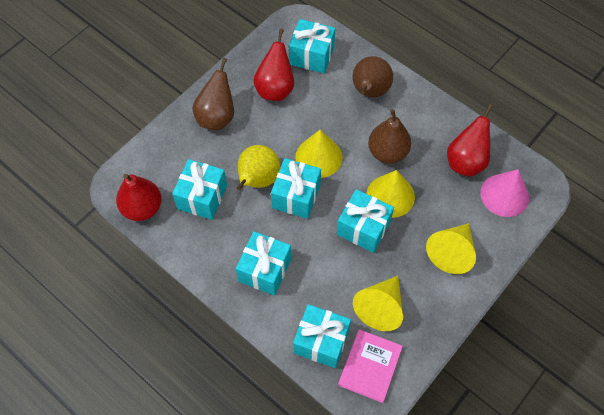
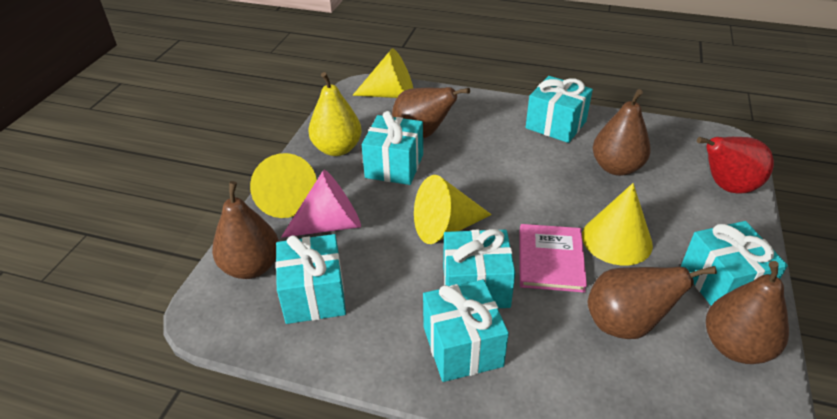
brown pear: [192,57,234,130] [352,56,393,98] [368,109,411,163] = 3 -> [212,181,279,279] [392,87,470,139] [588,266,717,339] [593,89,651,176] [706,261,789,364] = 5
red pear: [116,174,161,221] [253,29,294,101] [447,104,493,177] = 3 -> [697,137,774,194] = 1

